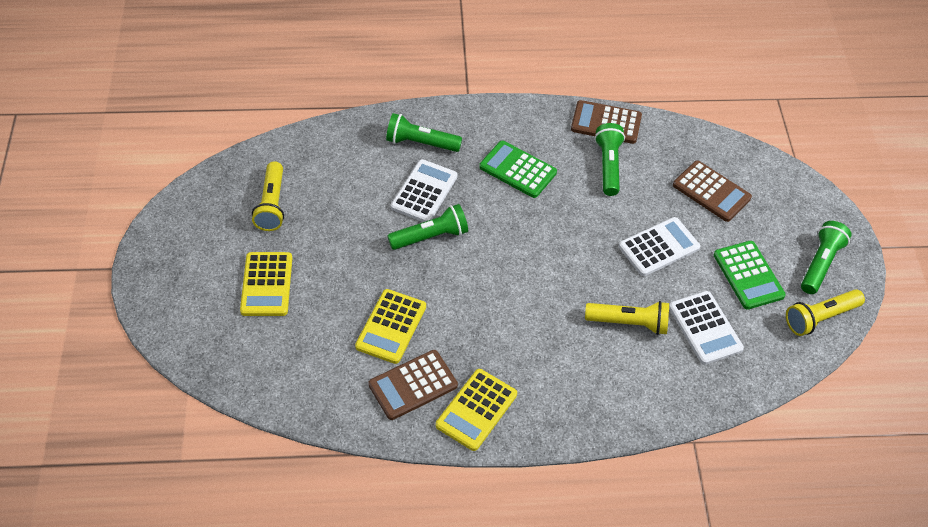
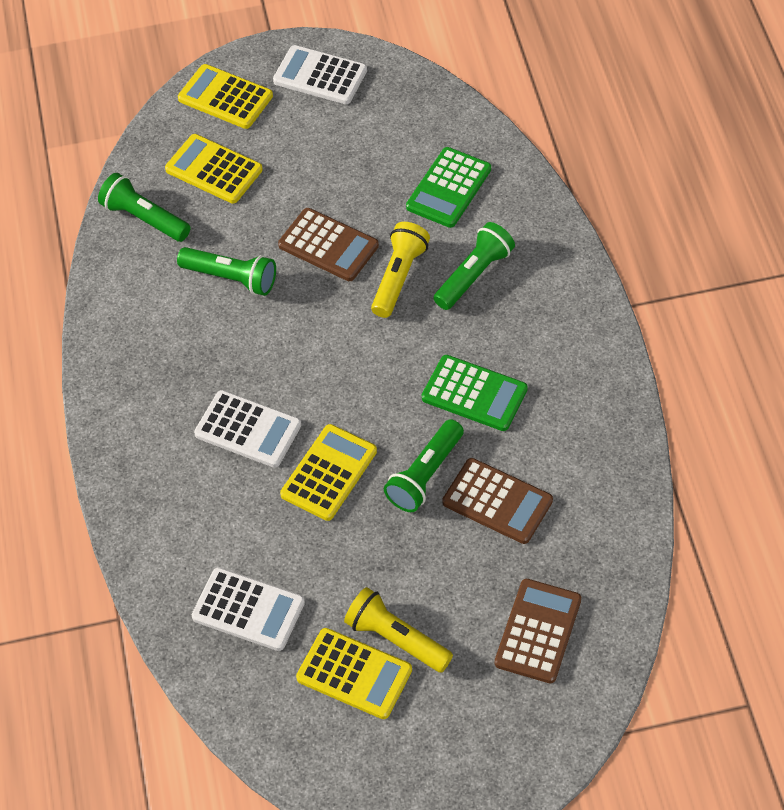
yellow calculator: [240,252,292,316] [355,289,426,364] [436,369,517,451] = 3 -> [165,134,263,204] [178,64,273,129] [280,424,377,521] [296,628,412,719] = 4
yellow flashlight: [252,161,284,231] [585,301,669,335] [786,289,865,336] = 3 -> [344,587,453,673] [371,222,430,318] = 2

